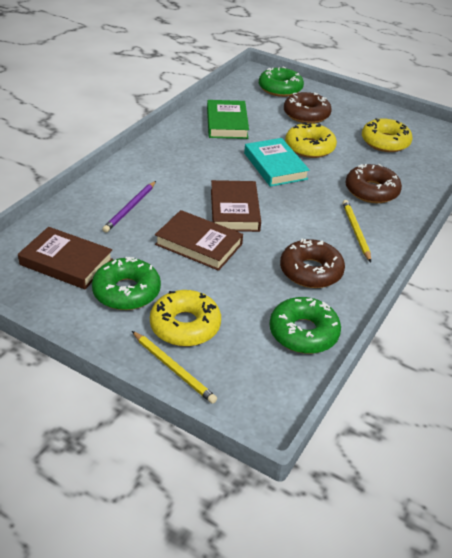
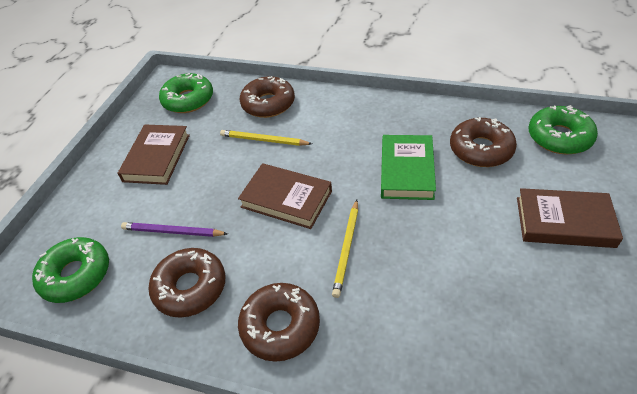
brown donut: [280,238,345,288] [284,92,332,124] [346,164,402,203] = 3 -> [148,248,226,318] [238,283,320,362] [240,76,295,118] [450,117,517,167] = 4
turquoise book: [244,138,310,187] = 1 -> none = 0
yellow donut: [150,290,221,346] [285,122,337,158] [362,118,413,152] = 3 -> none = 0

